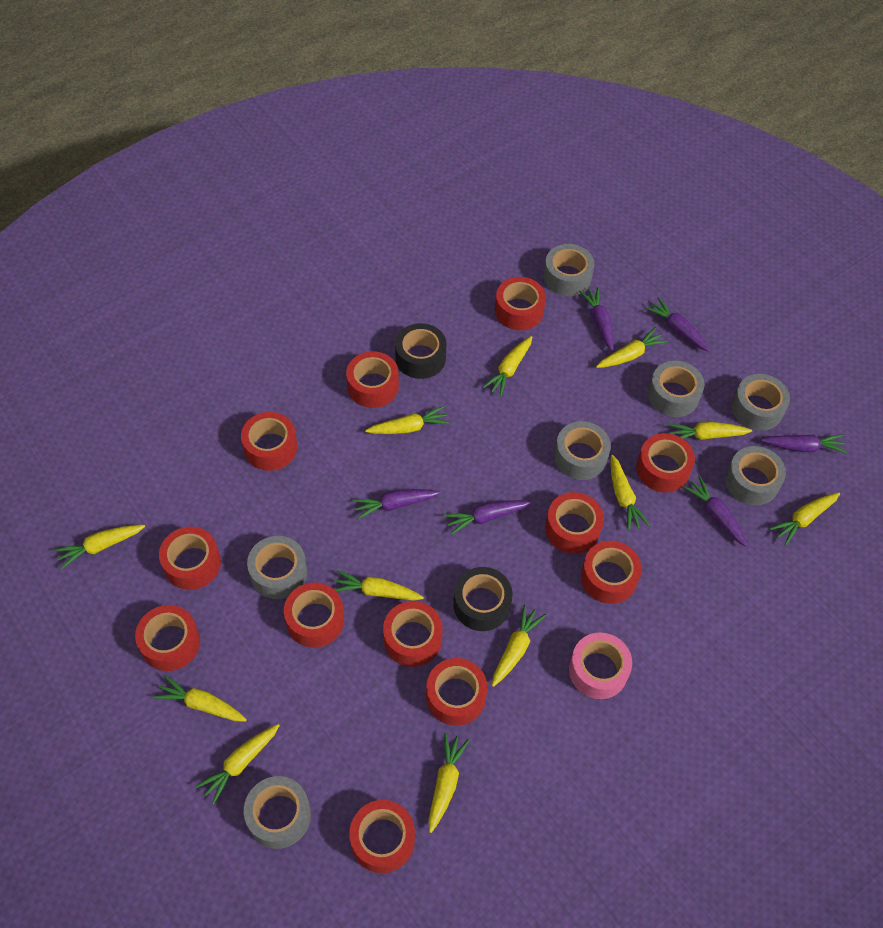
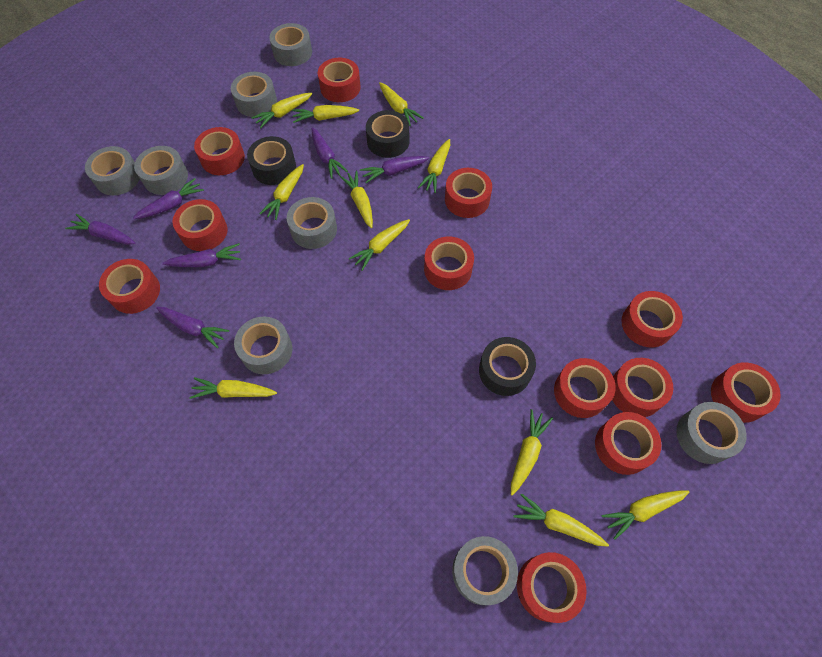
black tape: [395,323,447,379] [453,567,513,631] = 2 -> [247,136,296,185] [366,110,409,158] [479,337,536,396] = 3
grey tape: [244,776,311,849] [247,536,307,599] [543,244,594,296] [554,421,611,480] [648,361,704,417] [725,446,786,506] [732,374,790,431] = 7 -> [85,146,140,196] [134,146,188,195] [231,72,277,117] [234,316,292,374] [269,23,312,66] [287,197,337,249] [452,536,518,605] [676,402,747,464] = 8
pink tape: [569,632,632,699] = 1 -> none = 0
yellow carrot: [54,525,145,569] [154,675,247,721] [196,724,280,804] [334,570,424,601] [365,406,450,434] [428,733,470,833] [482,336,532,397] [492,604,546,687] [596,327,668,368] [610,455,650,531] [668,422,752,440] [769,492,840,546] = 12 -> [189,377,277,399] [251,93,312,128] [259,164,304,220] [292,105,359,123] [339,171,373,228] [348,219,410,271] [379,82,424,126] [418,139,450,193] [511,409,553,496] [514,494,609,547] [602,491,689,540] = 11

